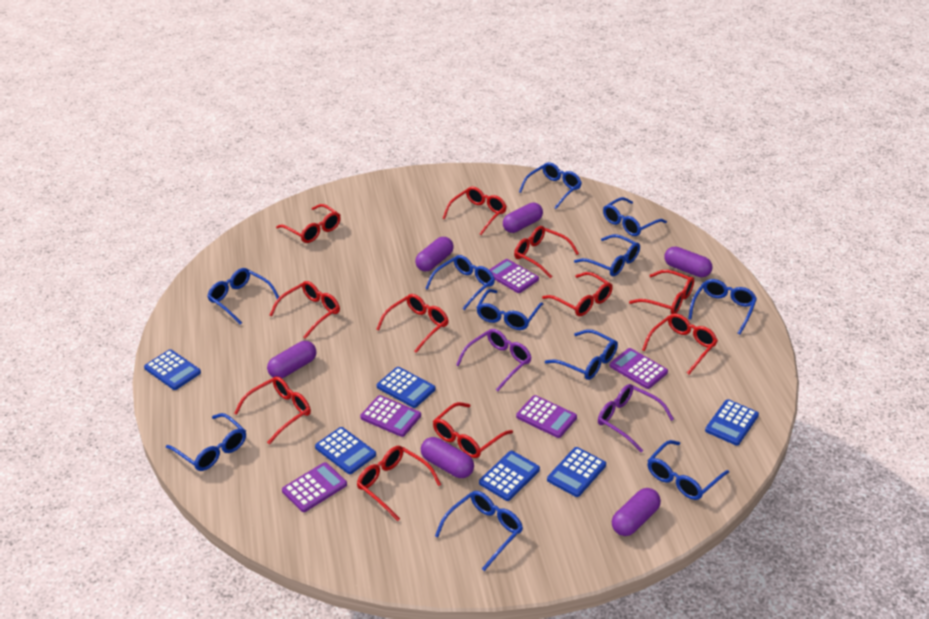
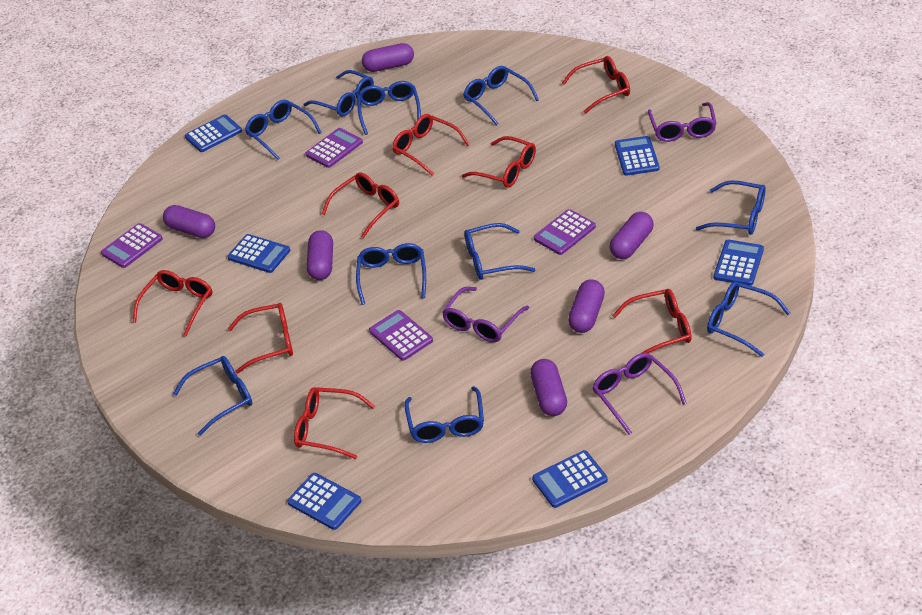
blue glasses: [166,413,246,471] [207,268,279,324] [425,255,495,310] [435,491,523,571] [476,289,544,330] [519,162,582,209] [545,329,618,380] [574,234,640,276] [603,197,667,236] [647,440,729,500] [688,279,757,335] = 11 -> [173,356,252,436] [245,100,322,160] [303,70,374,117] [356,243,426,305] [357,81,421,135] [404,386,484,443] [463,66,539,125] [464,223,536,280] [696,180,766,235] [707,282,790,357] = 10
purple calculator: [282,462,347,512] [360,395,421,437] [489,259,539,293] [516,395,577,438] [610,348,668,389] = 5 -> [101,223,163,268] [305,128,363,168] [369,310,433,361] [534,209,596,255] = 4
purple glasses: [456,329,532,391] [598,384,674,453] = 2 -> [442,287,529,342] [592,353,687,435] [648,102,717,142] = 3
red glasses: [234,376,311,444] [270,281,340,339] [276,204,341,243] [357,446,441,521] [376,294,449,353] [433,402,513,458] [442,187,507,235] [514,226,579,278] [542,272,613,316] [629,270,694,314] [642,314,718,374] = 11 -> [133,270,213,336] [228,303,293,374] [294,387,375,459] [322,172,399,238] [392,114,470,175] [462,136,536,188] [562,56,630,114] [612,289,692,354] = 8

